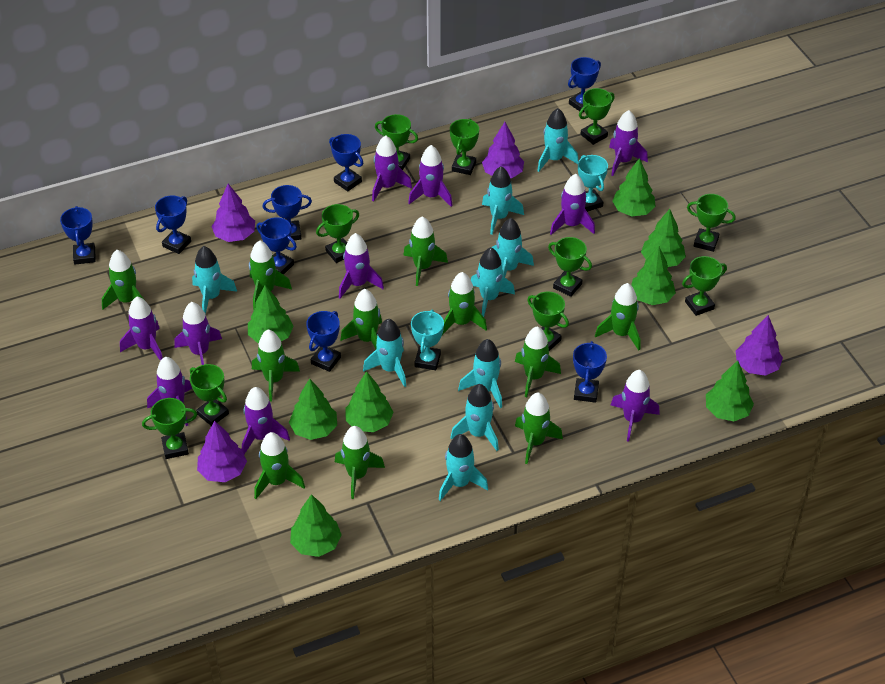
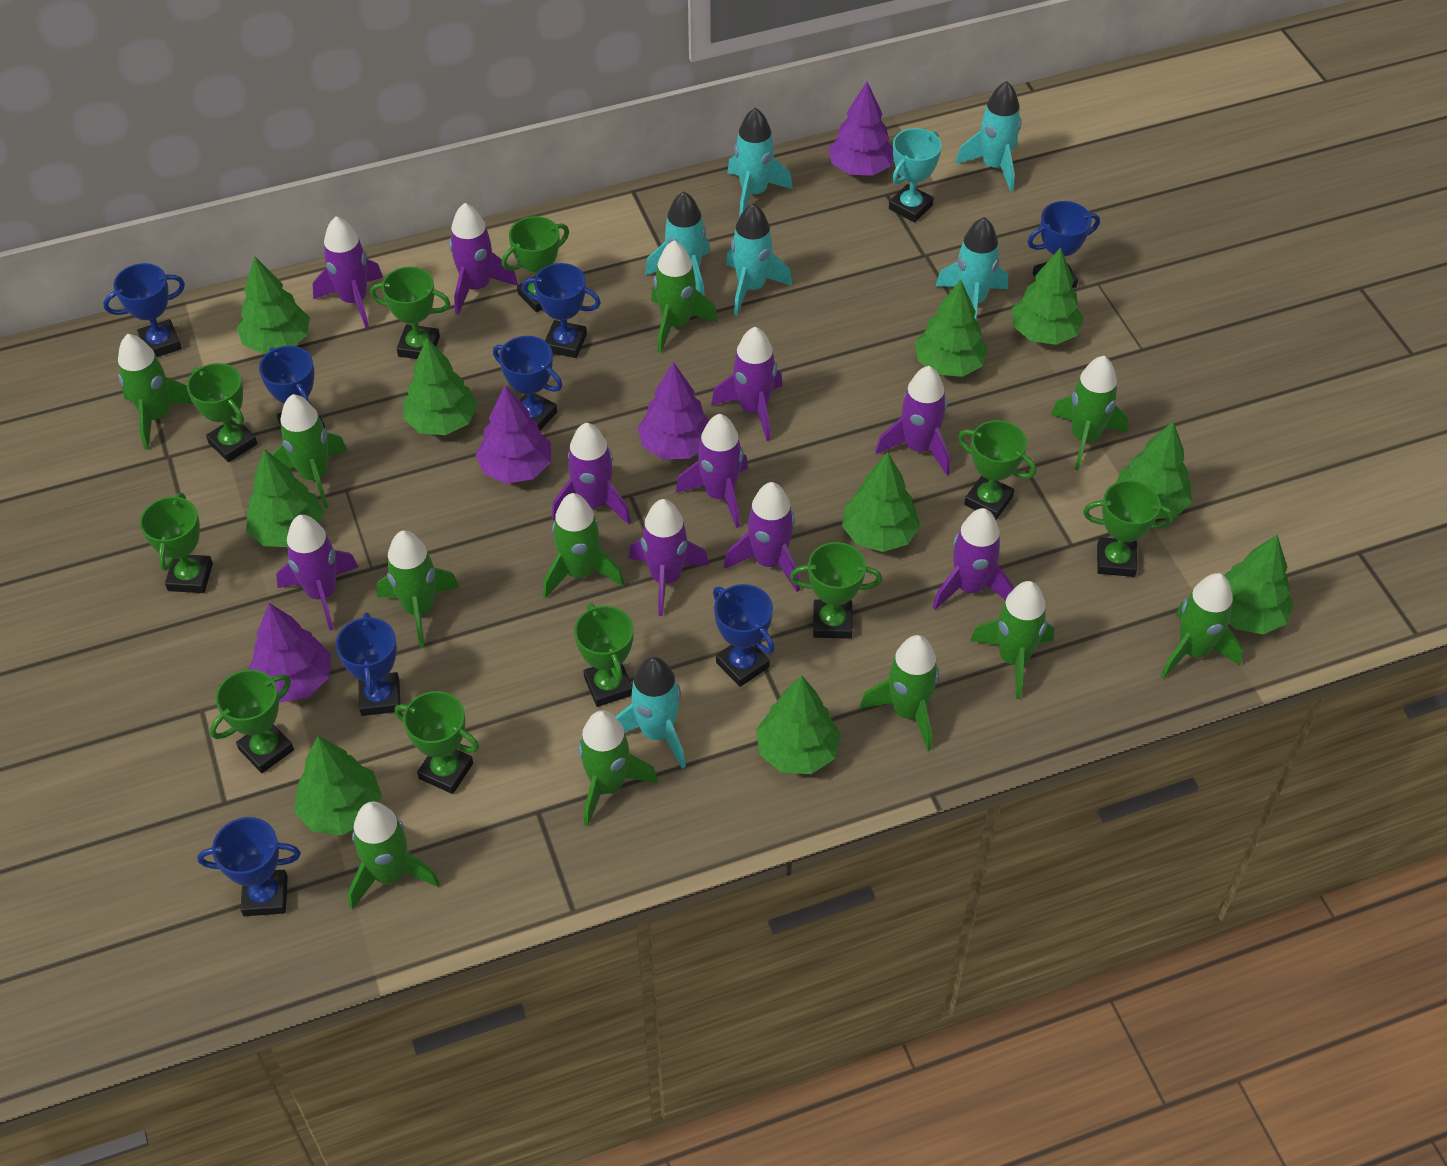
green tree: [248,285,294,344] [289,378,337,440] [290,494,342,557] [345,371,394,432] [612,158,656,216] [631,246,676,305] [641,209,686,267] [706,360,754,421] = 8 -> [237,257,310,354] [246,449,324,547] [295,736,382,835] [403,338,477,435] [756,675,841,774] [842,453,921,552] [915,280,988,377] [1012,247,1084,345] [1117,422,1192,519] [1224,535,1294,634] = 10
turquoise rocket: [192,246,237,315] [363,319,406,387] [439,434,488,501] [450,384,499,451] [458,339,502,408] [471,247,515,317] [482,166,524,234] [491,218,534,277] [537,108,578,172] = 9 -> [615,656,686,769] [645,191,710,296] [726,203,793,315] [727,107,793,218] [936,217,1008,319] [955,81,1021,192] = 6
turquoise trophy: [411,310,444,370] [578,155,608,212] = 2 -> [889,128,942,222] = 1

